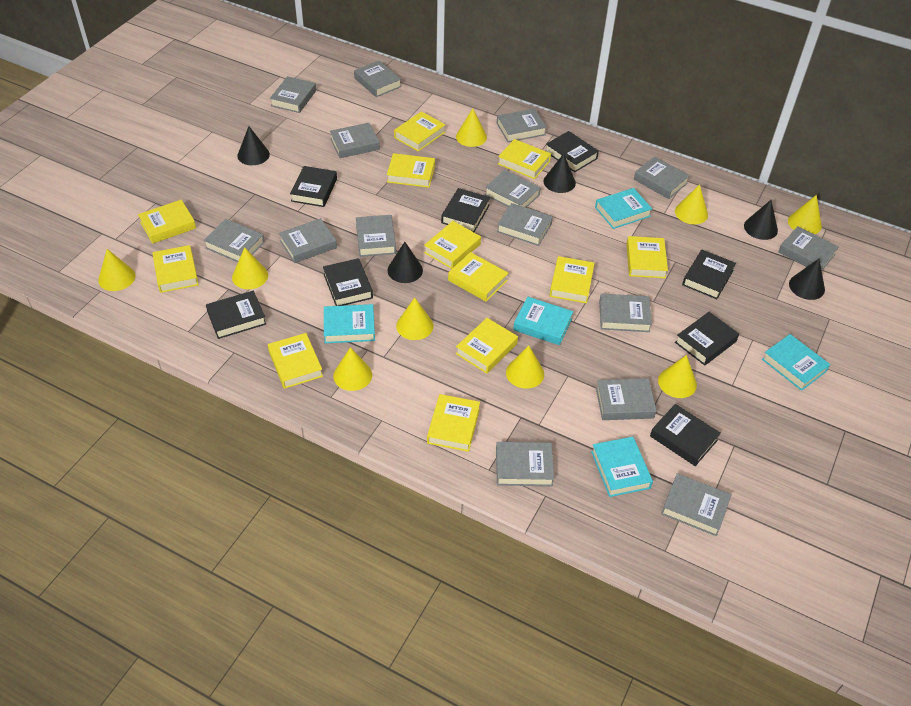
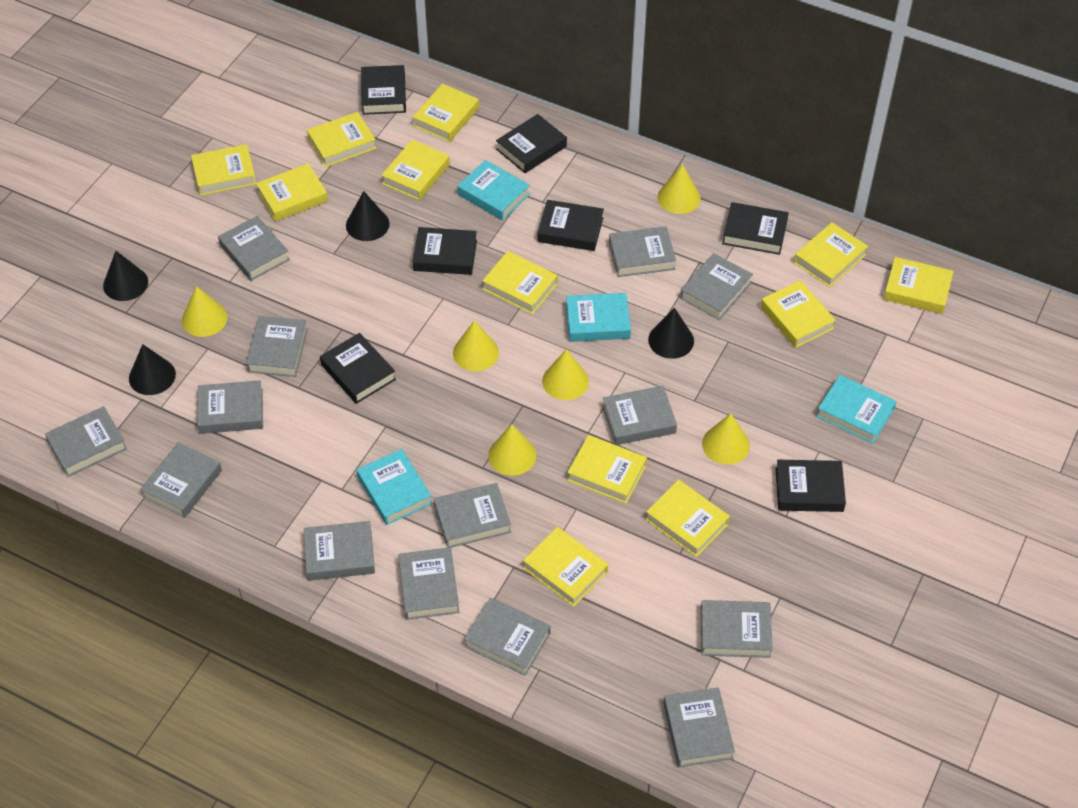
black book: [206,291,266,339] [290,166,337,207] [323,258,373,306] [441,188,490,232] [546,131,599,172] [650,404,721,466] [675,312,739,366] [682,250,736,299] = 8 -> [320,333,396,404] [361,65,406,115] [413,227,477,275] [496,114,567,173] [538,200,604,251] [722,202,789,255] [775,460,846,512] = 7
black cone: [237,126,270,165] [387,242,423,283] [544,153,576,193] [744,200,778,240] [789,259,825,300] = 5 -> [103,251,148,301] [129,344,176,395] [346,191,390,241] [648,308,694,359] = 4
grey book: [203,219,265,262] [270,76,316,113] [279,218,337,263] [330,123,380,158] [354,61,401,97] [356,215,396,257] [485,170,541,208] [496,442,554,486] [497,109,547,142] [497,203,553,246] [596,378,657,420] [599,294,652,332] [634,156,690,199] [661,473,731,536] [778,226,839,270] = 15 -> [45,406,127,477] [140,442,222,518] [197,380,263,434] [218,216,290,281] [246,316,308,377] [304,521,375,581] [398,547,459,620] [434,483,511,548] [464,598,551,676] [602,386,677,445] [609,226,676,277] [663,687,735,767] [680,253,753,320] [701,600,773,658] = 14
turquoise book: [324,304,375,343] [513,297,573,345] [591,437,653,497] [595,188,652,229] [762,334,830,391] = 5 -> [357,449,432,525] [457,160,530,221] [566,293,631,342] [816,375,897,444] = 4
yellow cone: [98,249,135,291] [232,247,268,289] [333,347,372,391] [396,298,433,340] [456,108,487,147] [506,345,544,389] [658,355,697,398] [675,184,708,224] [788,195,822,234] = 9 -> [182,286,227,337] [453,320,499,371] [488,424,536,476] [542,349,589,400] [658,164,701,214] [702,413,750,465] = 6

